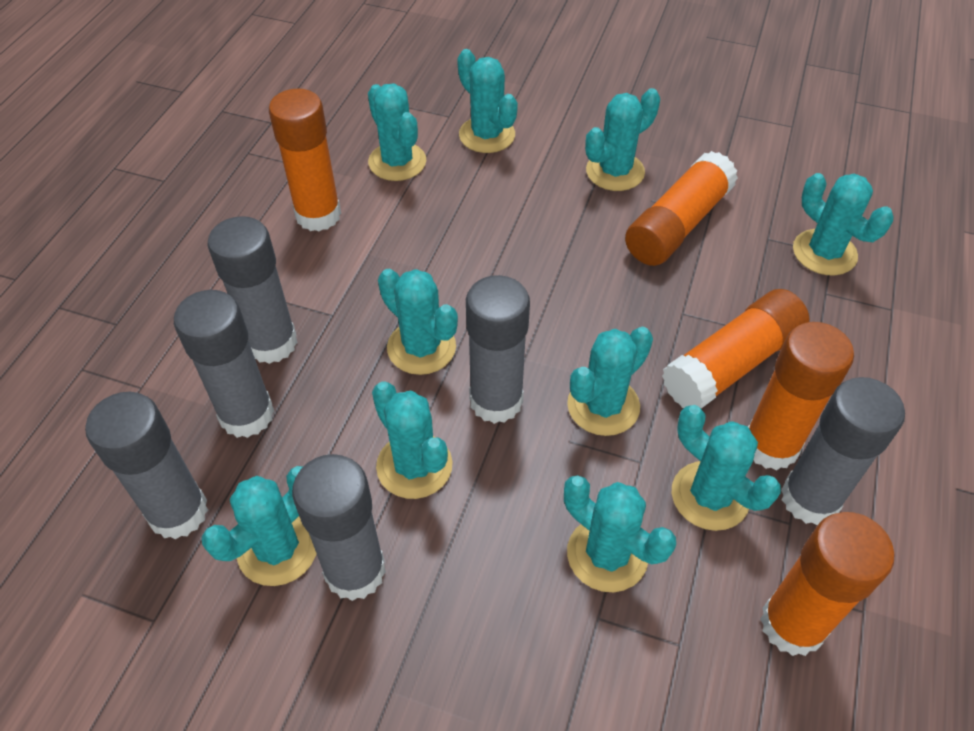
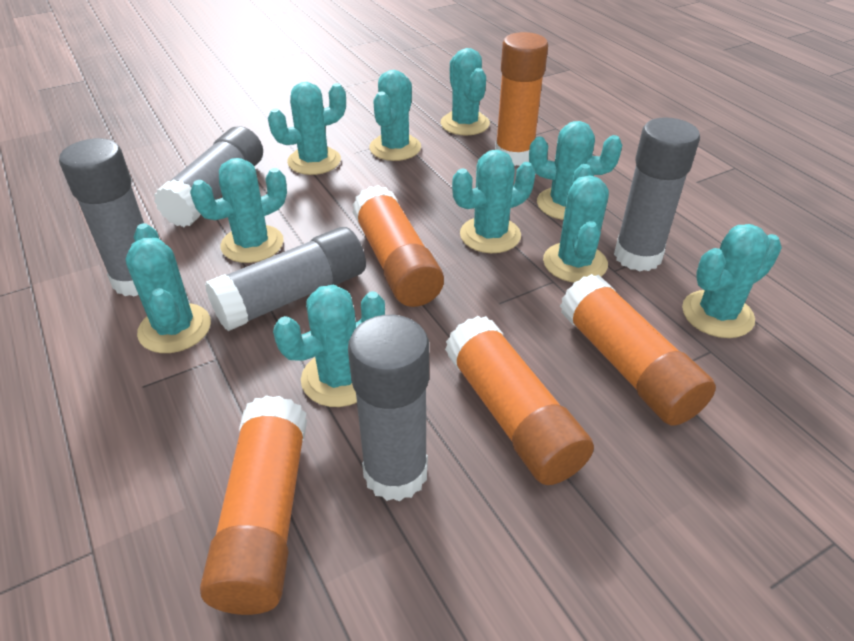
grey glue stick: [85,392,208,540] [174,290,274,438] [208,216,298,364] [292,454,386,601] [466,275,530,424] [781,377,905,525] = 6 -> [59,138,144,297] [154,126,263,227] [205,227,366,331] [348,315,429,501] [614,117,700,271] = 5

